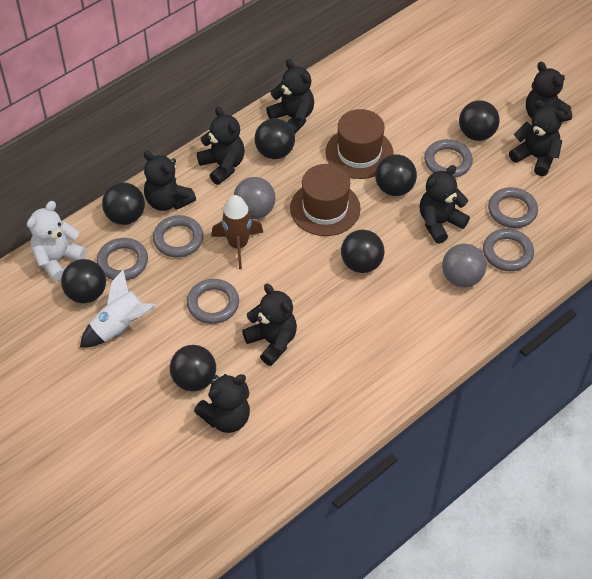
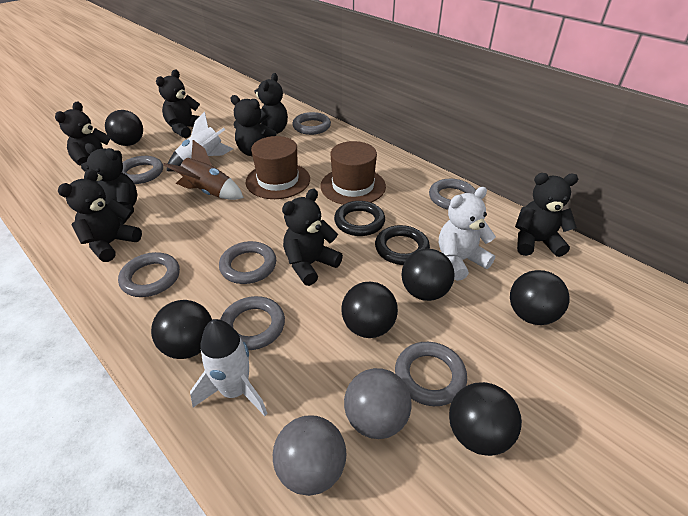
black ball: [61,259,106,303] [102,182,145,225] [170,345,216,392] [255,118,295,159] [341,230,384,273] [375,154,417,196] [459,100,500,141] = 7 -> [105,110,143,146] [151,300,212,359] [341,282,398,338] [402,249,455,301] [449,382,522,456] [510,270,570,325] = 6
black ring: none = 0 -> [334,201,385,236] [375,225,430,265] = 2
grey ring: [97,238,148,280] [153,215,204,258] [187,279,239,324] [424,139,473,178] [483,229,534,271] [488,187,538,228] = 6 -> [118,252,180,297] [122,156,163,184] [219,241,276,284] [220,296,285,350] [292,112,331,135] [395,342,467,406] [429,179,476,210] = 7
white rocket: [80,270,157,347] = 1 -> [166,112,233,172] [190,319,268,416] = 2

